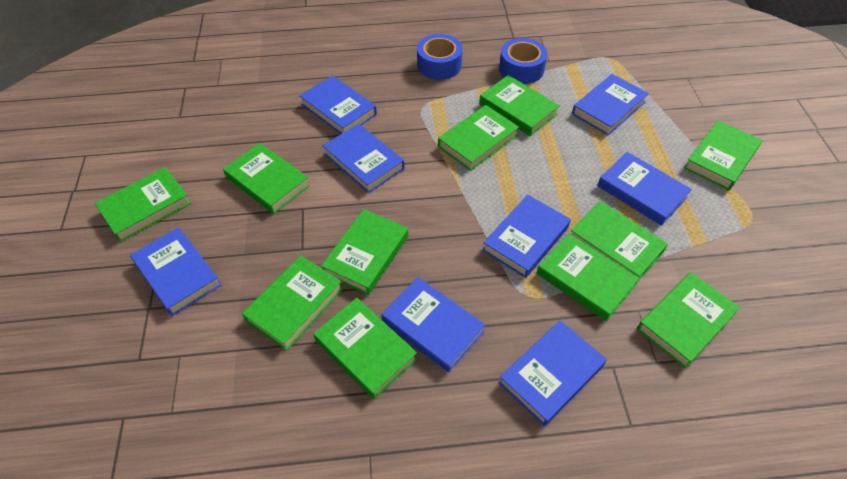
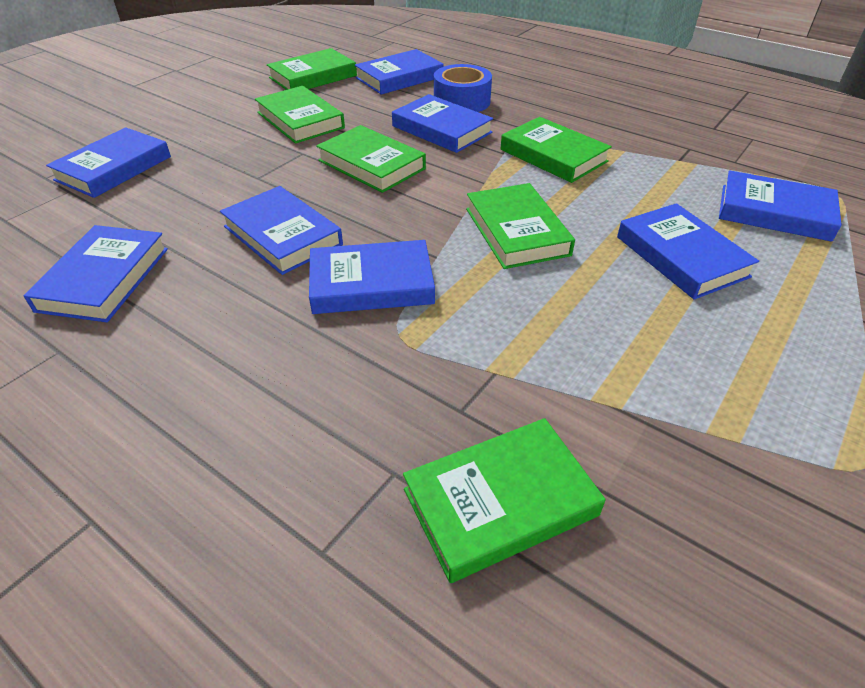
blue tape: [417,34,463,80] [499,38,547,84] = 2 -> [434,64,492,112] = 1
green book: [95,167,191,242] [223,143,310,214] [242,255,343,351] [313,298,417,399] [321,209,408,295] [438,105,519,171] [479,75,560,136] [536,233,639,321] [571,201,668,284] [637,272,740,368] [684,120,762,190] = 11 -> [255,86,345,144] [267,48,357,90] [316,125,426,193] [403,418,606,583] [466,183,575,269] [501,117,612,183] = 6

